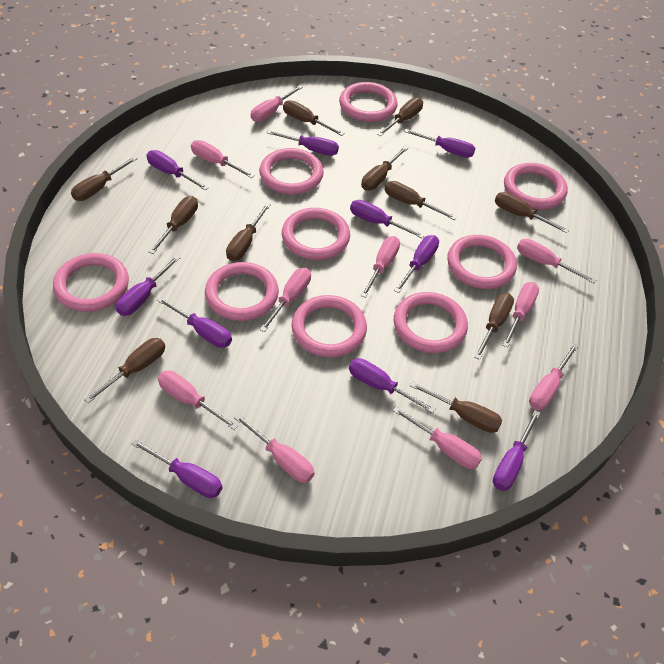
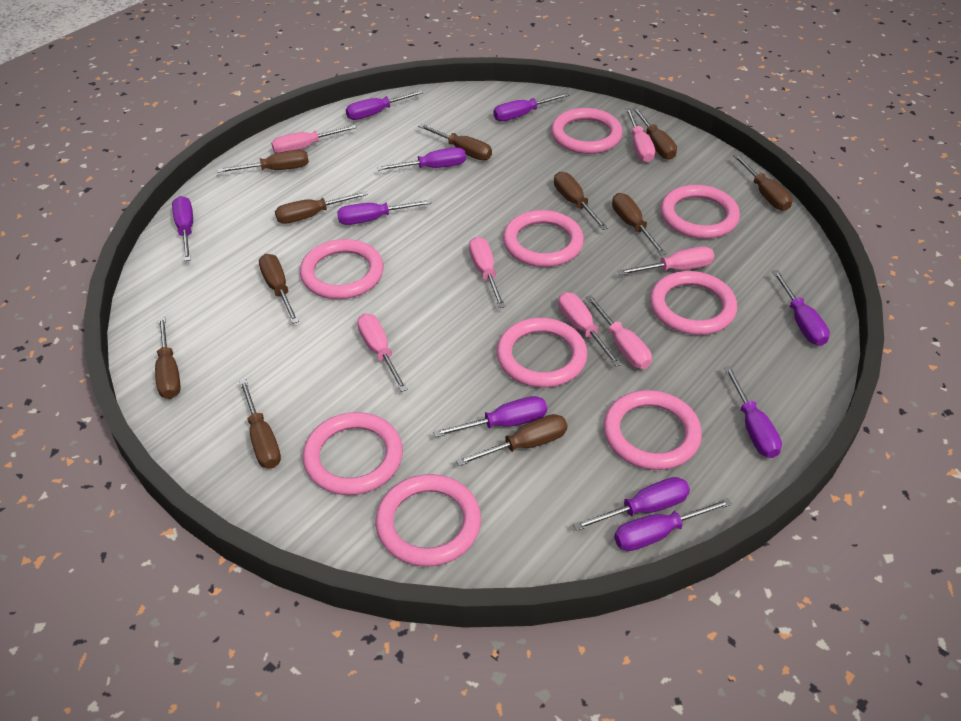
pink screwdriver: [158,370,238,430] [191,140,255,178] [234,414,314,483] [251,85,303,122] [260,268,311,332] [361,236,400,298] [393,406,482,469] [502,282,539,348] [517,239,596,283] [529,343,579,410] = 10 -> [271,125,357,153] [357,314,408,392] [469,237,506,308] [558,292,622,367] [586,295,652,369] [618,246,714,275] [626,108,655,162] = 7

